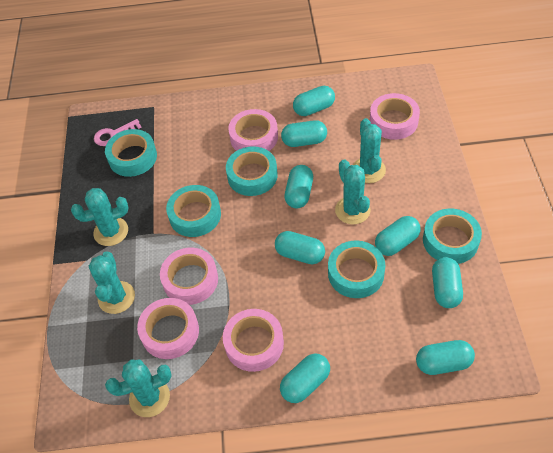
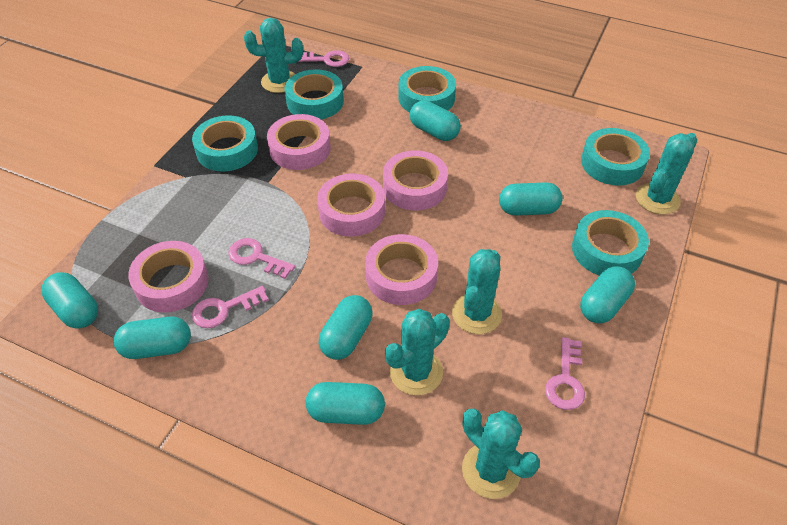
pink key: [94,119,142,146] = 1 -> [192,286,269,328] [228,238,295,279] [298,50,349,67] [545,337,585,410] = 4
turquoise capsule: [275,231,325,264] [280,353,330,403] [281,120,327,147] [284,165,313,208] [293,86,335,116] [375,216,421,256] [416,340,475,375] [432,257,463,308] = 8 -> [41,272,98,329] [114,317,191,359] [306,382,385,425] [319,295,372,360] [410,100,461,141] [499,182,563,216] [580,266,635,323] = 7

